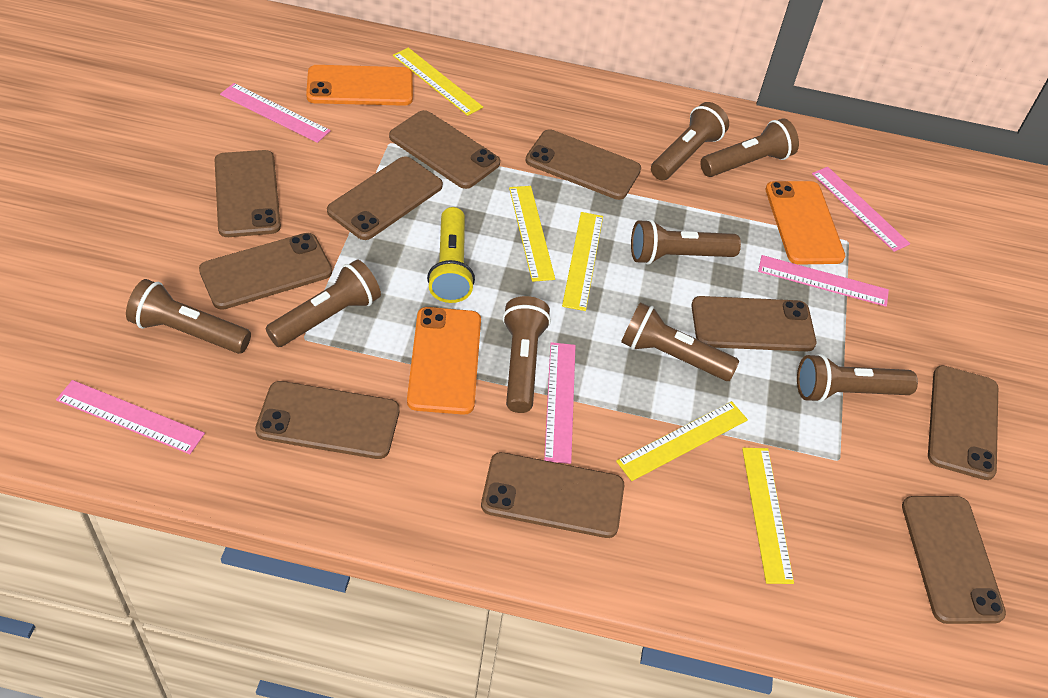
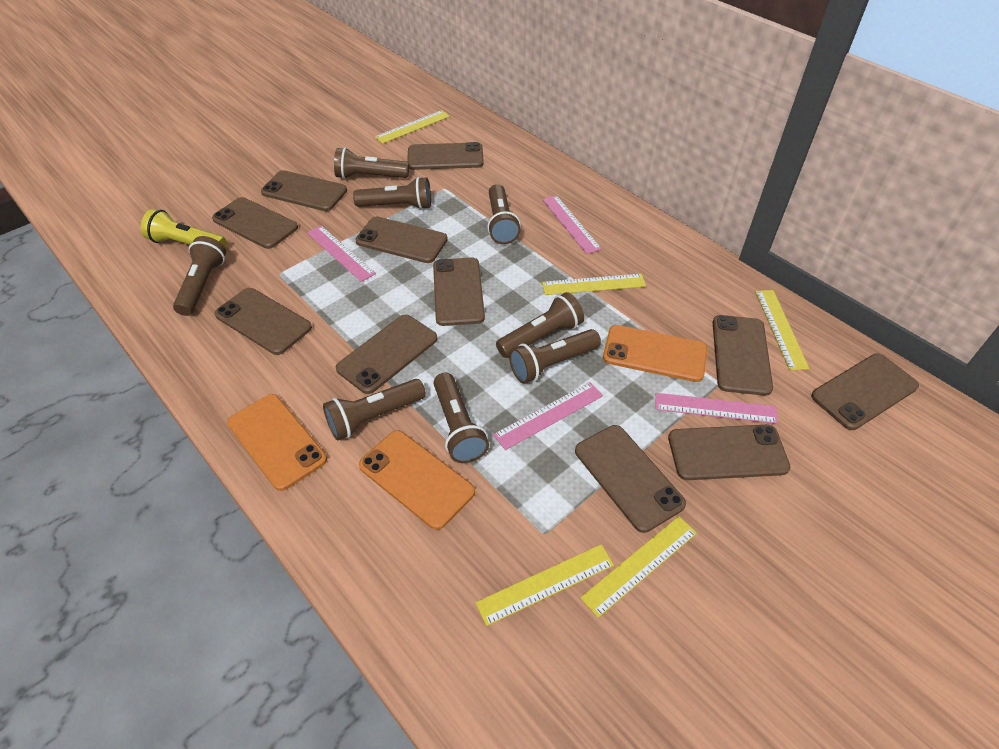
brown phone: [199,233,332,310] [215,150,281,237] [255,381,400,459] [327,156,443,240] [389,110,500,189] [481,452,624,538] [526,129,641,200] [692,296,816,351] [902,496,1006,624] [928,365,998,480] = 10 -> [212,197,298,249] [215,288,312,355] [261,170,347,211] [336,315,437,394] [355,216,448,263] [407,142,484,170] [433,258,485,326] [575,425,686,533] [668,425,791,480] [713,315,773,396] [811,353,919,430] = 11
pink ruler: [56,380,205,454] [220,83,331,143] [544,342,576,464] [758,255,889,307] [812,167,910,252] = 5 -> [307,226,376,282] [493,382,603,450] [542,195,602,254] [655,393,778,424] = 4

